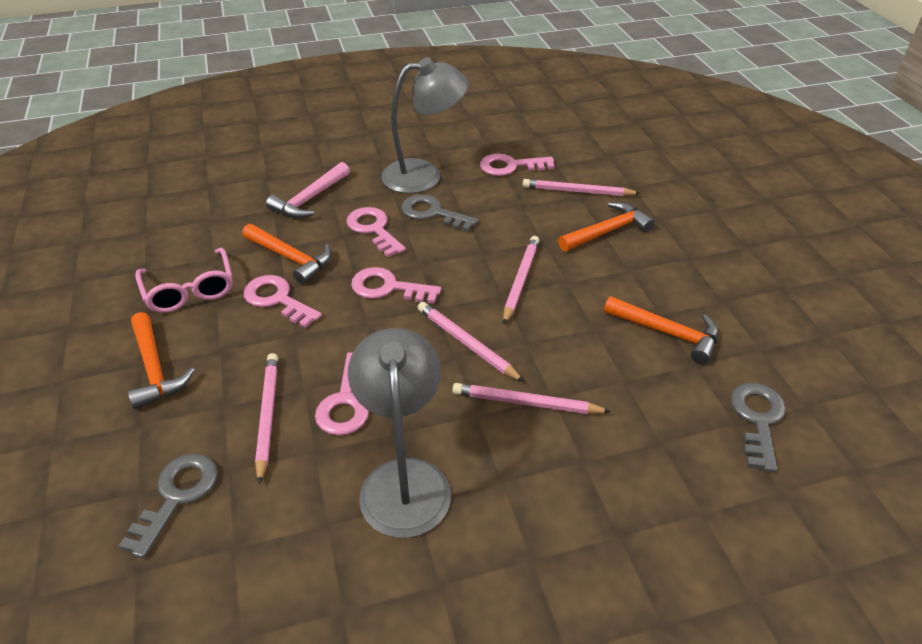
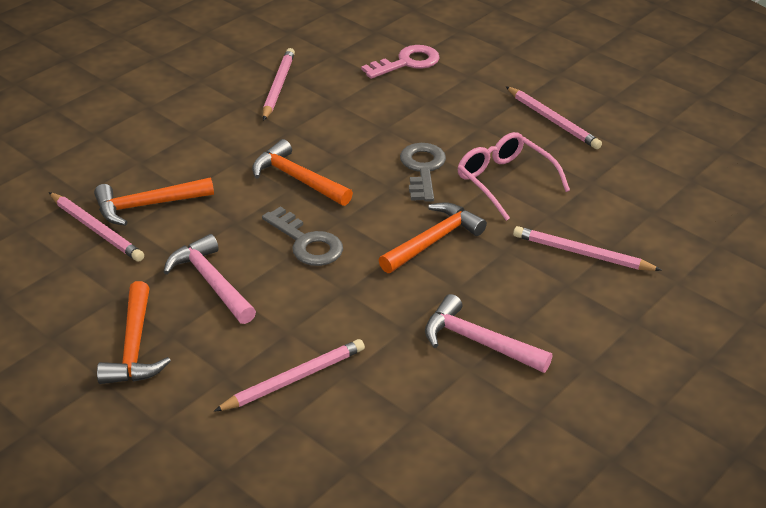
grey key: [119,453,218,558] [401,194,478,232] [731,383,786,472] = 3 -> [262,206,343,266] [400,143,446,202] = 2
grey lamp: [348,328,451,538] [381,57,469,194] = 2 -> none = 0
pink hammer: [266,162,350,218] = 1 -> [164,234,256,324] [425,294,552,373] = 2
pink key: [243,275,322,328] [315,353,369,436] [346,207,406,257] [351,267,441,304] [480,154,555,176] = 5 -> [361,45,440,79] = 1

